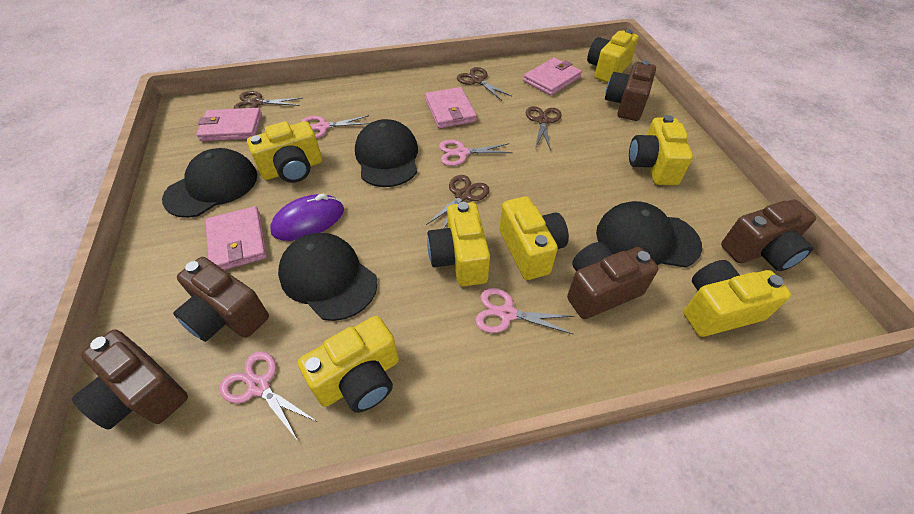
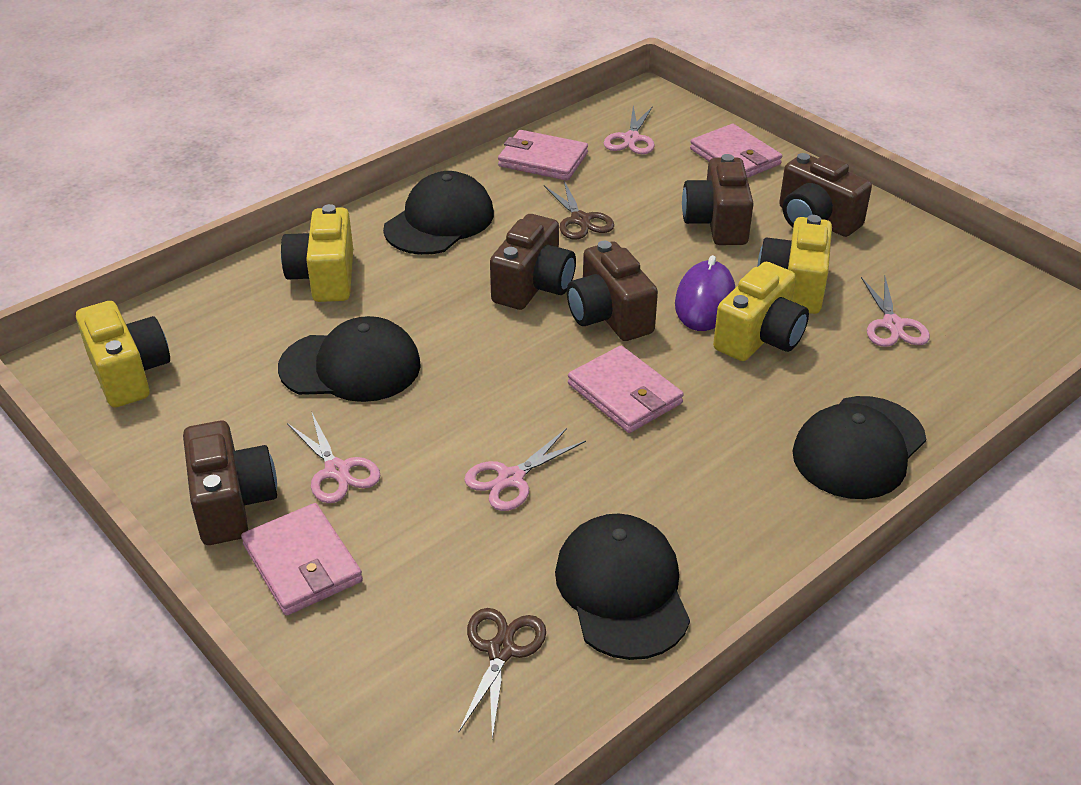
brown scissors: [234,91,303,109] [426,175,489,229] [457,67,511,101] [526,106,562,151] = 4 -> [459,608,546,739] [544,181,614,240] = 2
yellow camera: [247,121,322,183] [298,316,399,413] [427,202,490,287] [499,196,569,280] [587,29,639,83] [629,115,693,185] [683,260,791,337] = 7 -> [76,301,170,408] [281,204,353,302] [713,262,809,361] [757,215,832,314] = 4

